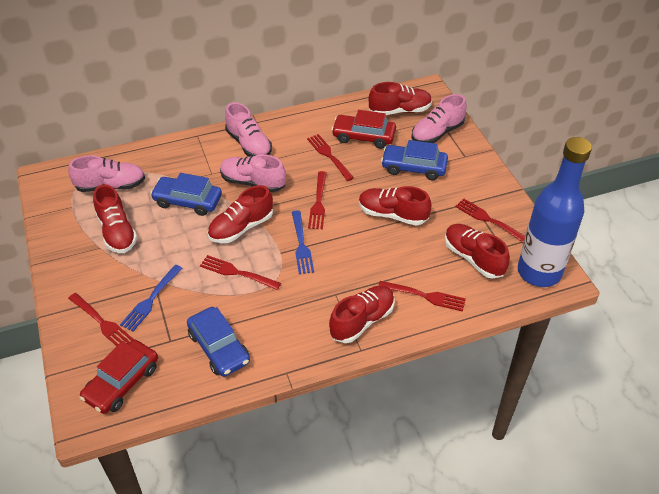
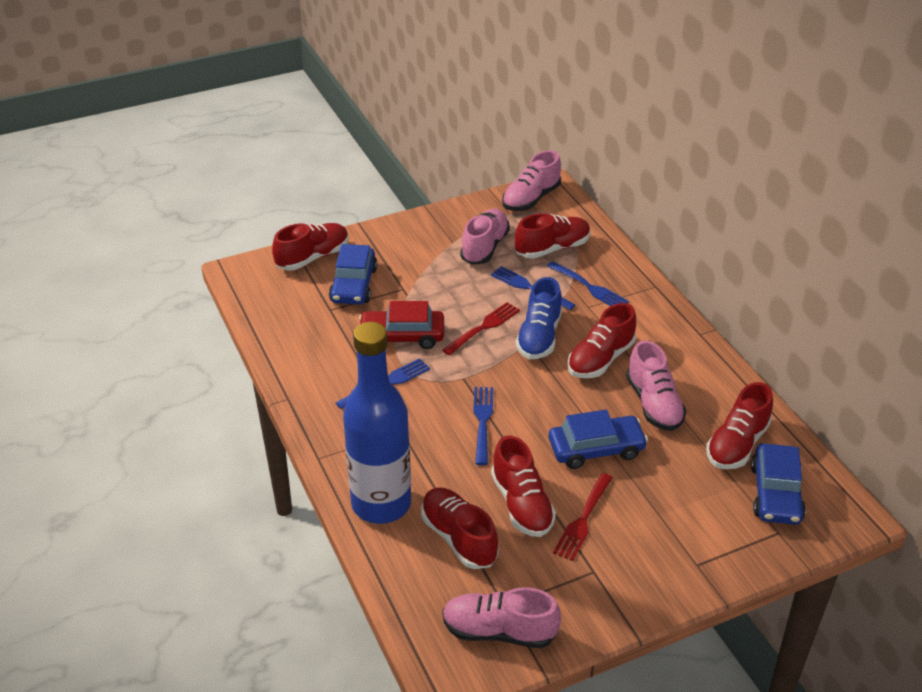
blue fork: [120,265,182,332] [292,210,314,274] = 2 -> [336,358,430,409] [473,387,493,465] [491,266,576,310] [547,261,629,306] = 4
blue shoe: none = 0 -> [516,277,562,359] = 1
red car: [80,340,158,414] [331,110,396,149] = 2 -> [359,301,444,349] = 1
red fork: [68,293,134,346] [200,255,281,290] [307,134,354,181] [308,171,327,229] [378,281,466,312] [455,199,525,242] = 6 -> [442,302,520,355] [553,473,613,561] = 2

